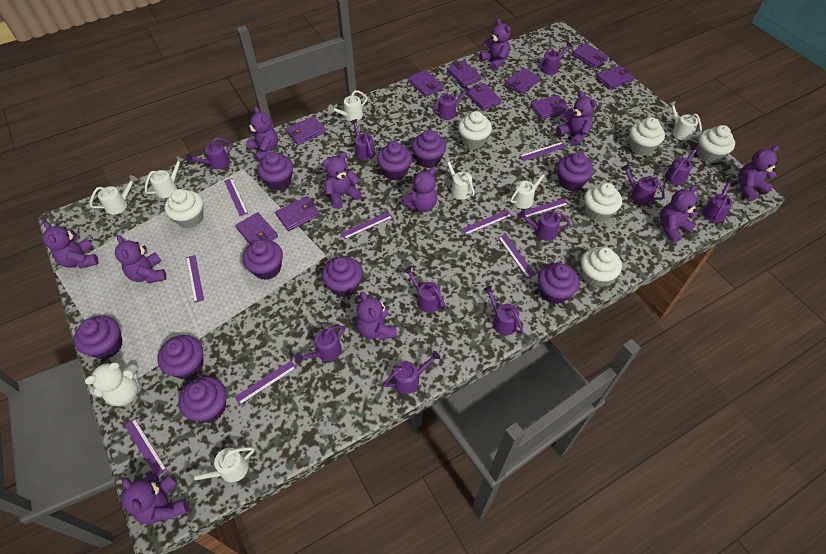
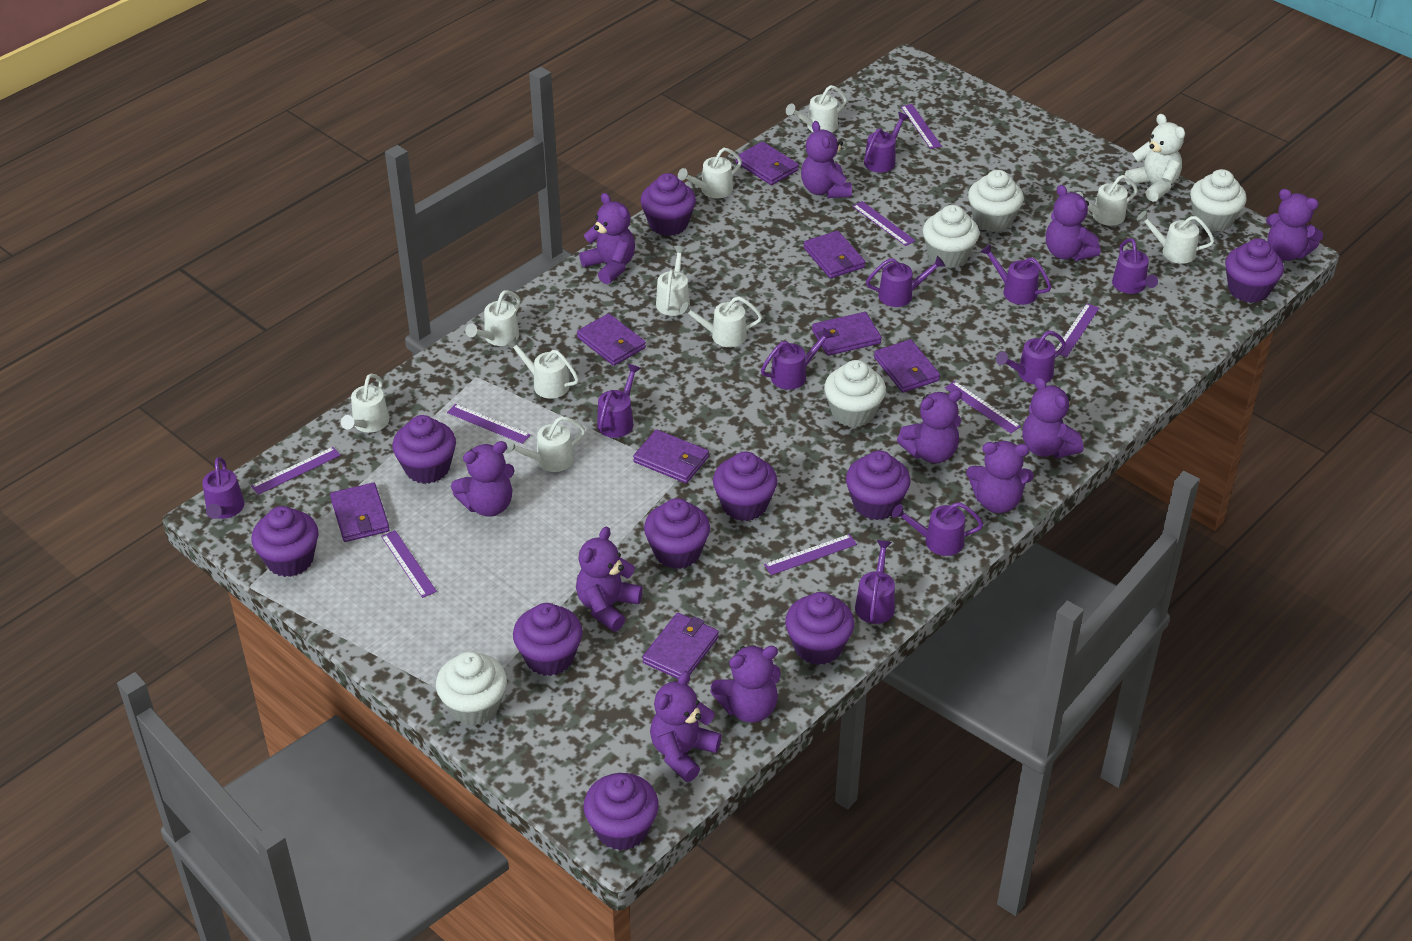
purple ruler: [125,418,167,476] [186,255,204,303] [224,178,248,216] [235,361,296,405] [341,212,393,239] [462,210,512,235] [498,234,535,278] [517,198,568,219] [520,142,566,161] = 9 -> [251,447,341,495] [381,530,437,598] [447,404,531,444] [764,534,857,575] [852,201,916,246] [901,104,942,149] [945,381,1021,433] [1055,303,1099,357] = 8
purple wallet: [235,212,278,244] [275,196,320,231] [286,116,326,145] [408,70,443,97] [447,61,481,87] [466,83,502,111] [505,68,541,94] [530,95,569,120] [572,43,609,68] [596,66,634,90] = 10 -> [330,483,390,542] [577,313,646,366] [633,429,709,483] [643,613,719,679] [735,142,799,185] [803,231,865,279] [812,312,882,356] [874,339,940,392] = 8
purple watering can: [186,138,233,169] [295,326,345,363] [350,119,375,161] [383,351,440,394] [403,267,446,313] [433,85,470,120] [483,286,523,335] [518,211,570,241] [539,41,573,75] [621,164,665,205] [665,145,701,185] [703,178,735,223] = 12 -> [202,457,244,519] [597,364,641,438] [761,328,834,390] [855,540,895,624] [864,112,909,173] [866,256,945,307] [892,502,983,556] [980,244,1051,305] [996,330,1066,384] [1112,238,1158,294] = 10
white cupcake: [164,189,203,228] [458,111,492,149] [581,247,622,287] [584,183,622,222] [629,117,665,156] [697,125,735,163] = 6 -> [436,651,507,726] [824,360,886,427] [923,205,979,268] [968,170,1024,232] [1190,169,1247,232] = 5
white watering can: [90,175,138,215] [145,156,184,198] [186,447,255,486] [328,90,367,121] [443,157,475,200] [510,169,549,209] [669,101,702,141] = 7 -> [341,373,389,433] [465,290,520,346] [505,416,585,472] [506,336,579,399] [656,246,690,316] [678,148,742,198] [680,297,762,347] [786,85,847,133] [1076,175,1138,226] [1137,211,1214,264] = 10

